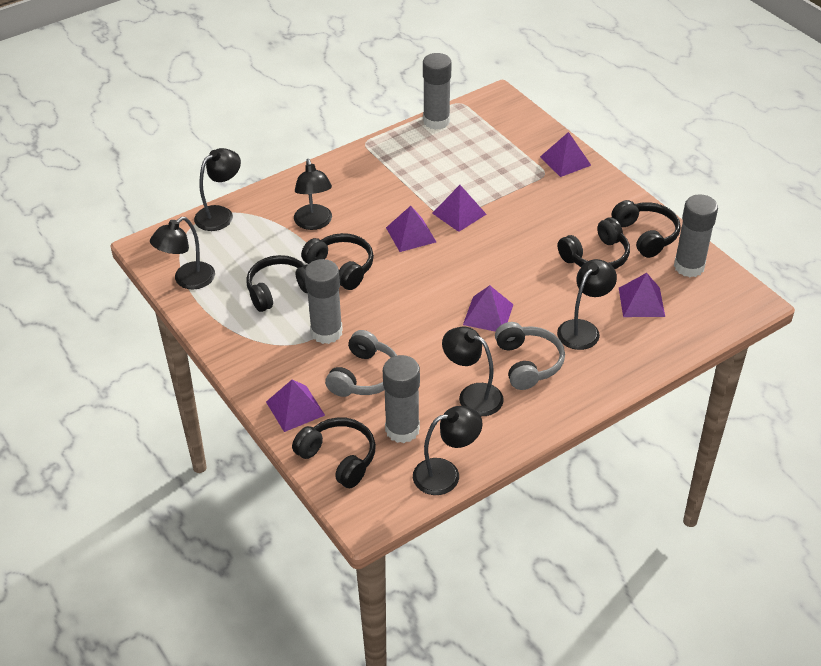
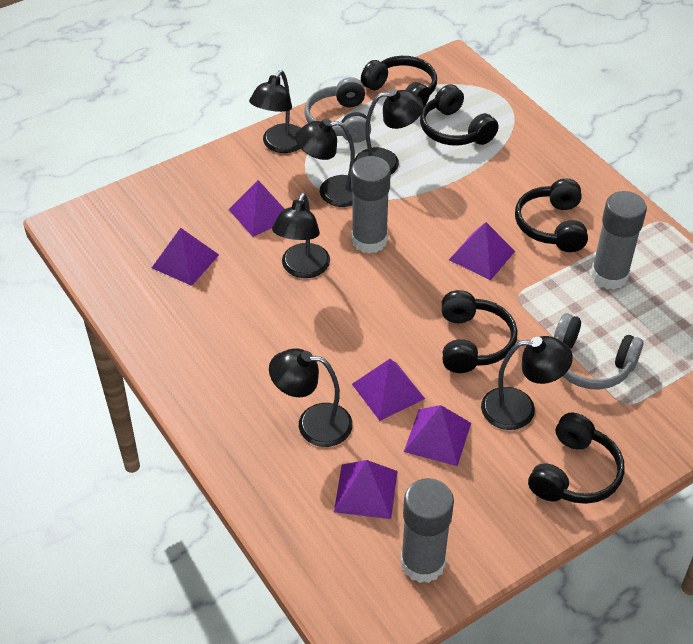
grey glue stick: [305,259,343,344] [383,355,420,443] [423,53,451,130] [674,194,718,277] = 4 -> [351,156,391,254] [401,478,454,583] [591,191,647,290] = 3

